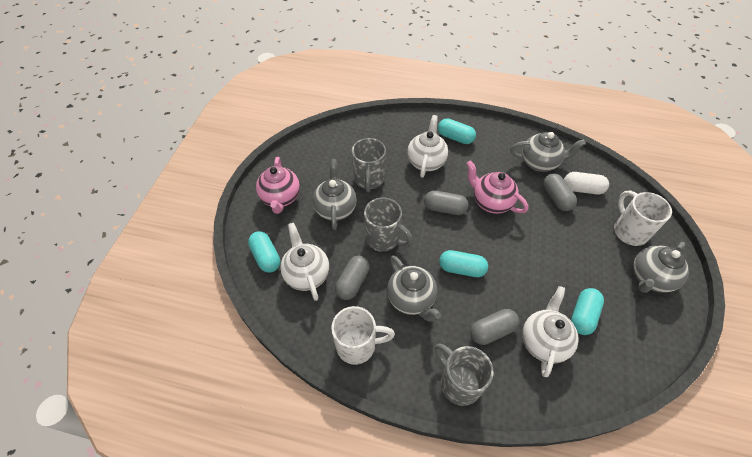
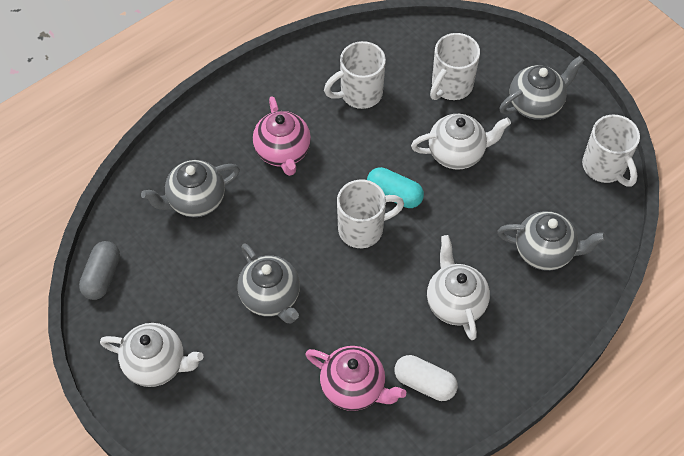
grey capsule: [335,256,370,300] [424,191,469,215] [470,309,520,345] [543,173,577,211] = 4 -> [79,241,120,300] = 1
grey mug: [352,138,386,192] [364,197,413,252] [435,344,494,406] = 3 -> none = 0
turquoise capsule: [248,231,280,273] [438,118,476,144] [439,250,488,277] [571,288,604,335] = 4 -> [367,167,424,208] = 1
white mug: [331,306,395,365] [614,190,672,246] = 2 -> [324,41,386,109] [337,179,404,248] [430,33,480,100] [582,115,640,187] = 4

